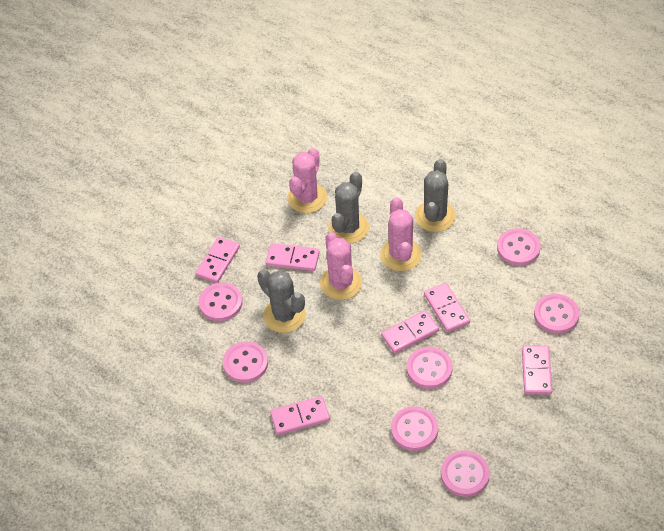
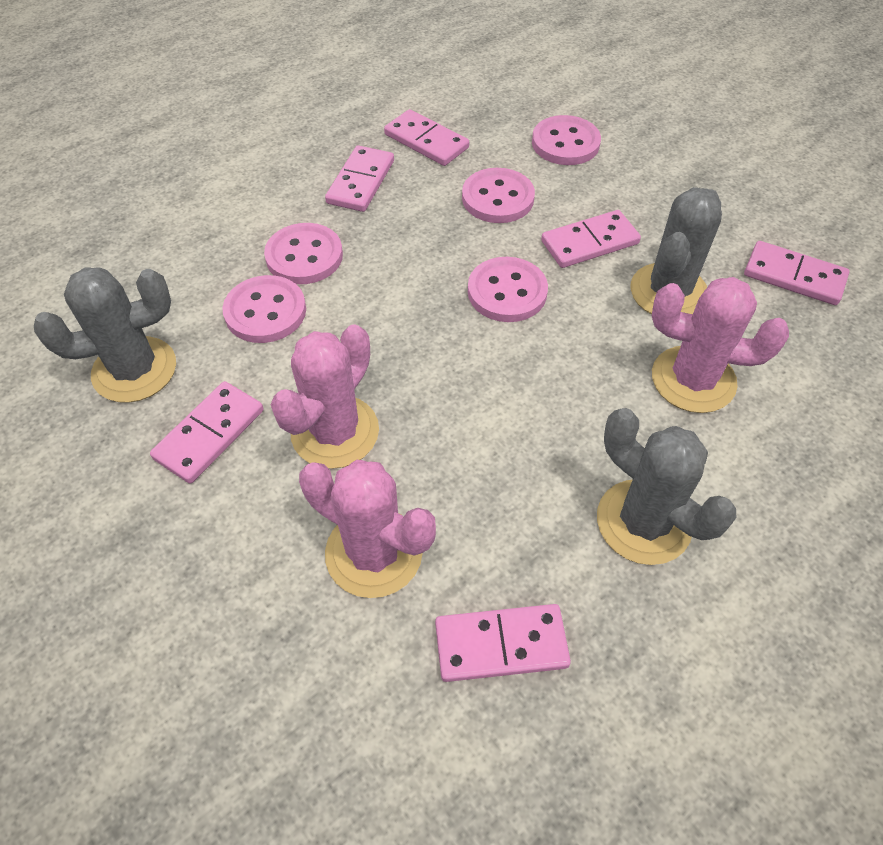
pink button: [199,282,242,321] [223,341,268,383] [391,406,438,451] [407,347,452,389] [441,450,490,497] [497,228,541,266] [534,294,579,334] = 7 -> [222,275,306,343] [264,223,343,284] [462,168,535,223] [468,257,548,322] [532,115,601,165] = 5

